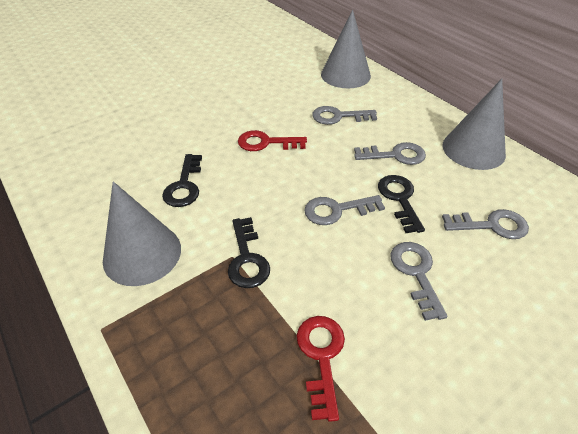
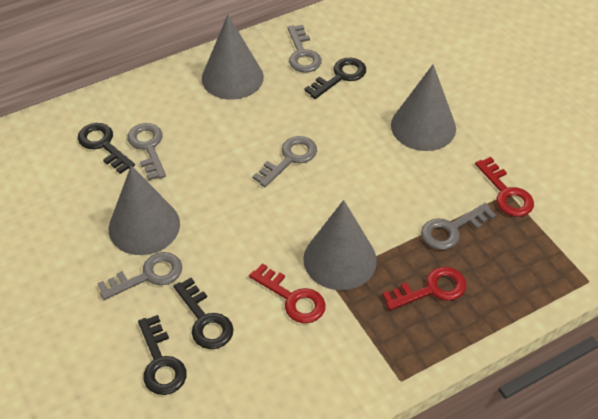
black key: [162,154,202,207] [228,217,270,288] [378,175,425,233] = 3 -> [78,123,135,174] [138,315,187,395] [173,278,233,349] [304,57,366,99] = 4
grey cone: [103,182,181,286] [321,10,371,88] [442,79,506,170] = 3 -> [109,166,180,255] [202,15,264,100] [303,200,377,290] [391,64,456,151] = 4
red key: [238,130,307,151] [297,316,345,422] = 2 -> [249,263,326,323] [382,267,466,310] [475,157,534,217] = 3

